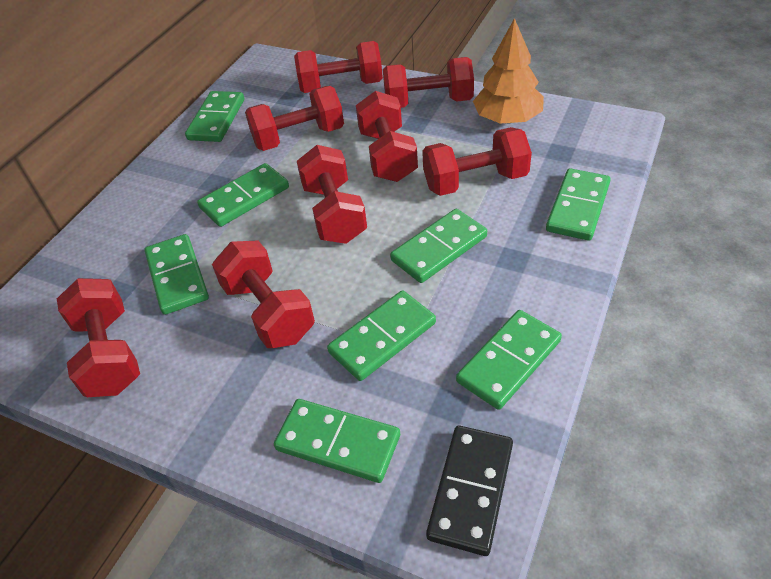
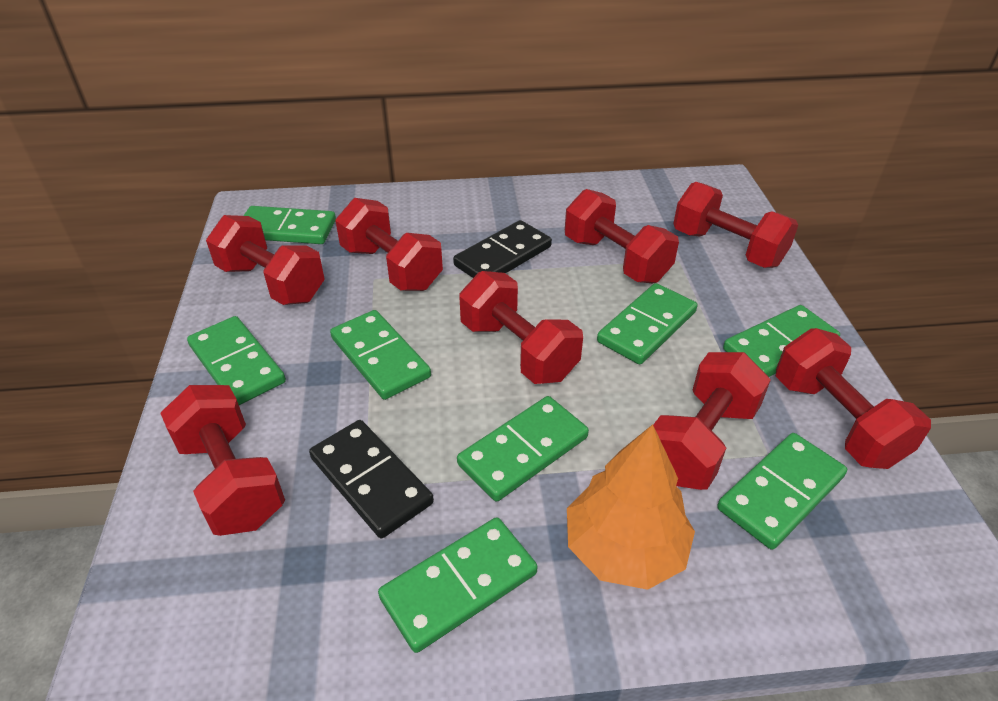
black domino: [426,426,513,556] = 1 -> [309,420,434,538] [453,220,552,278] = 2

